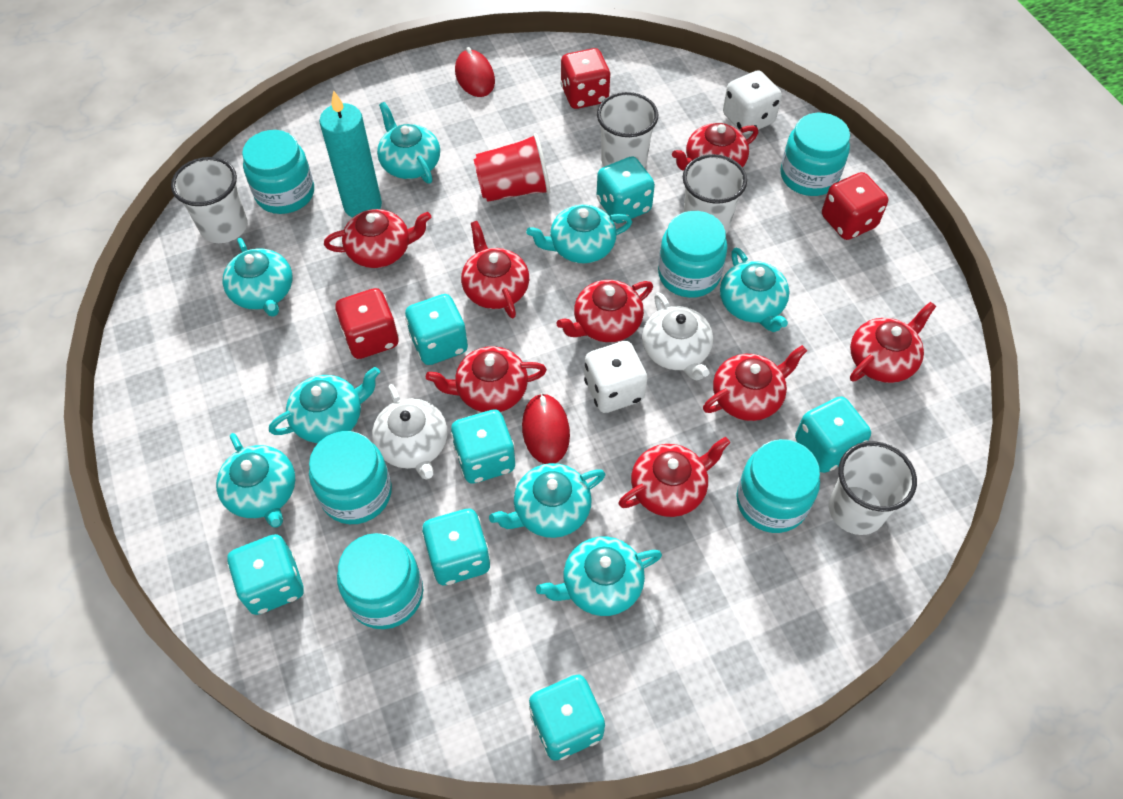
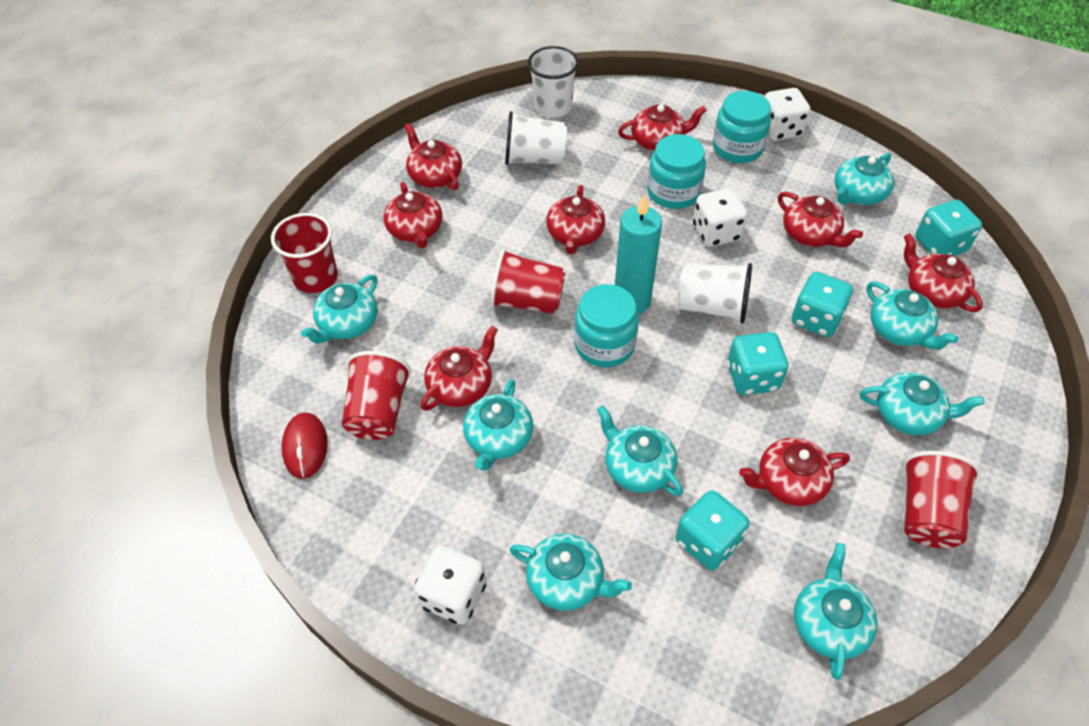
red cup: [474,133,550,202] = 1 -> [271,213,338,293] [342,351,412,440] [490,249,565,314] [903,451,980,548] = 4
red dice: [335,288,399,359] [560,48,611,109] [822,172,888,240] = 3 -> none = 0
red mouse: [455,47,495,97] [522,393,570,464] = 2 -> [281,413,328,479] = 1
turquoise dice: [227,534,303,615] [405,294,468,365] [422,509,491,585] [451,410,515,484] [529,675,605,760] [597,157,655,224] [795,396,871,473] = 7 -> [676,490,749,570] [727,332,789,395] [792,272,853,337] [916,200,982,256] = 4
turquoise jar: [242,130,314,214] [309,431,392,524] [337,533,423,629] [658,211,727,298] [736,439,820,533] [780,113,850,196] = 6 -> [574,284,639,367] [647,134,706,209] [713,91,771,163] = 3
white cup: [171,157,248,243] [597,92,658,168] [683,154,747,234] [829,441,917,535] = 4 -> [505,111,567,165] [528,46,579,118] [678,263,752,324] = 3
white dice: [584,341,647,413] [723,70,782,135] = 2 -> [414,545,486,625] [693,188,748,247] [764,88,811,141] = 3
white teapot: [372,384,447,480] [642,292,713,381] = 2 -> none = 0

